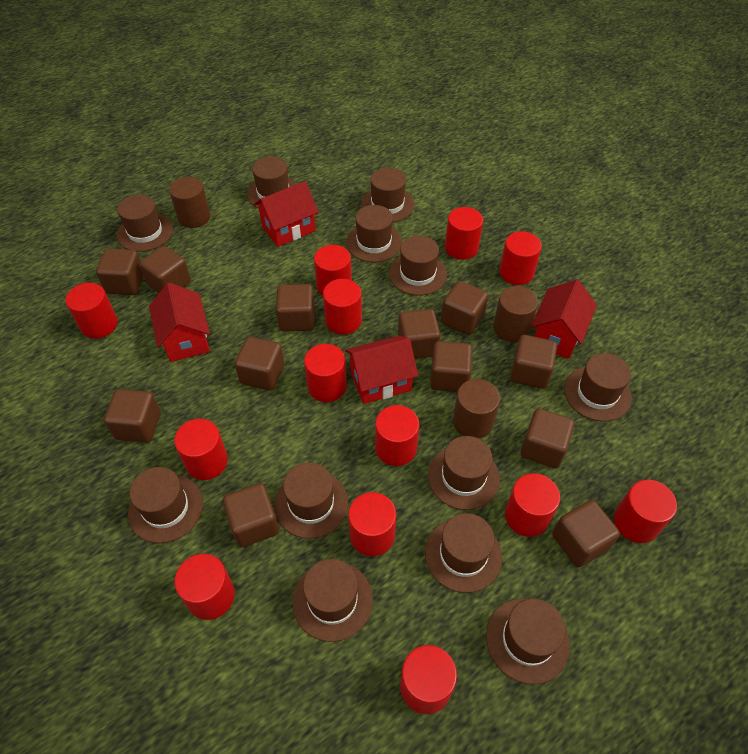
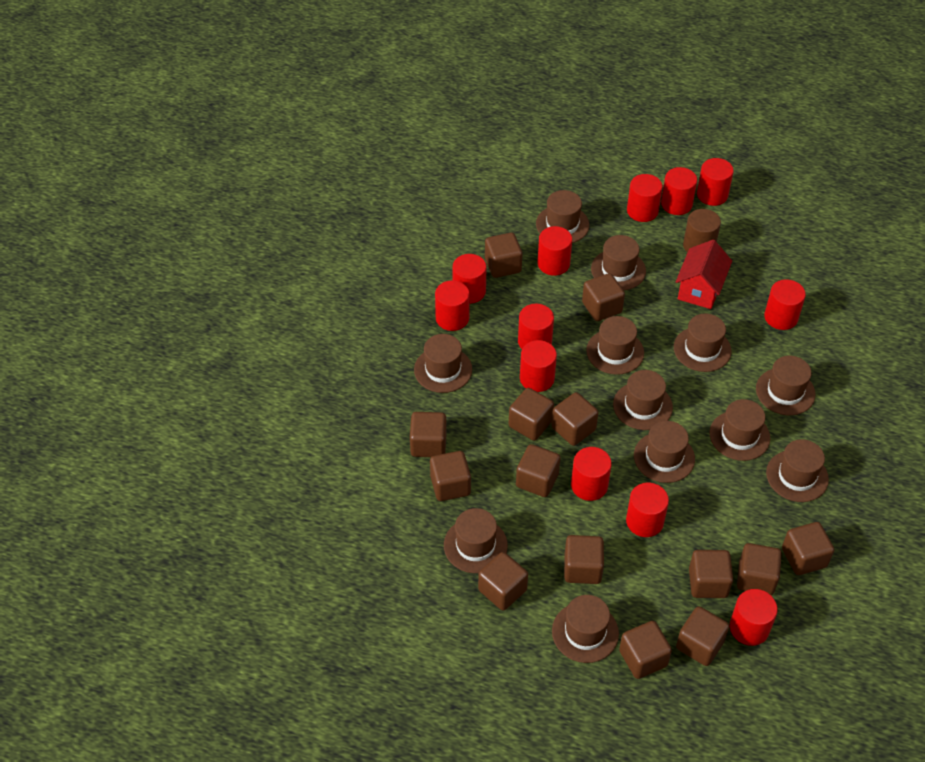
brown cube: [96,249,144,295] [104,389,161,443] [139,246,191,293] [223,483,279,548] [235,337,284,391] [276,284,315,332] [398,309,440,359] [430,341,472,392] [441,281,488,335] [510,335,557,389] [521,409,574,468] [553,500,620,567] = 12 -> [410,412,447,457] [430,451,471,501] [478,552,528,611] [485,233,522,278] [509,388,554,441] [516,444,561,497] [551,392,598,446] [564,535,604,584] [582,273,625,321] [619,621,672,679] [676,606,729,666] [689,550,733,598] [737,543,782,595] [782,522,834,575] = 14
brown cylinder: [169,177,210,228] [453,379,500,439] [493,286,538,342] = 3 -> [683,209,721,253] = 1
red cylinder: [65,283,118,339] [174,419,228,480] [174,554,235,620] [304,344,347,402] [314,245,352,296] [323,279,362,335] [348,492,396,556] [375,405,419,466] [400,645,457,714] [445,207,483,260] [499,231,542,285] [505,473,560,537] [614,480,677,543] = 13 -> [435,280,470,331] [453,254,487,304] [518,304,554,349] [520,340,557,392] [537,226,572,276] [571,447,612,501] [626,483,669,537] [627,174,663,222] [661,167,697,215] [697,158,734,206] [730,589,778,646] [764,279,806,330] = 12
red house: [149,283,210,362] [254,181,318,247] [345,335,418,404] [531,280,597,359] = 4 -> [676,240,732,309] = 1

